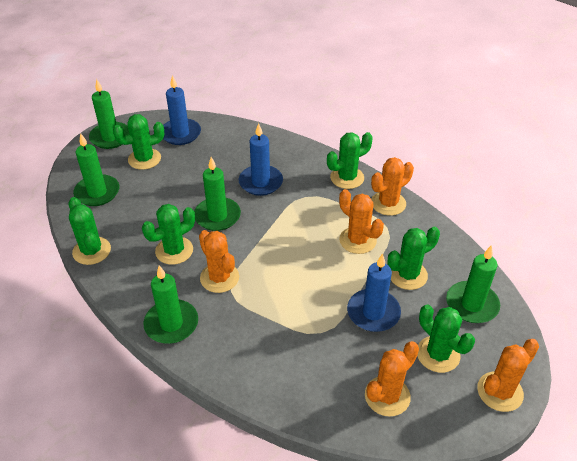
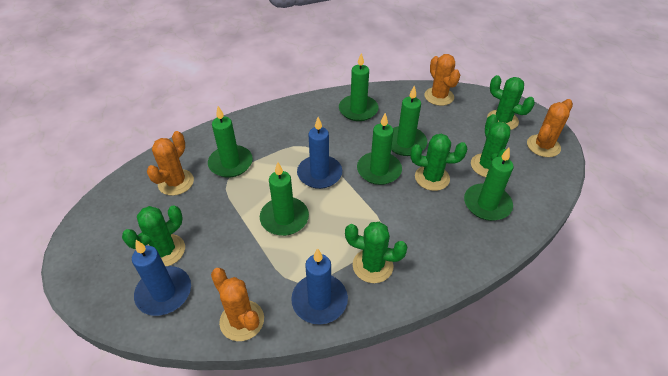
green cactus: [68,197,111,265] [113,114,164,170] [142,204,195,265] [327,132,373,189] [388,227,440,290] [417,305,475,373] = 6 -> [122,205,185,266] [345,222,408,283] [411,134,467,191] [471,114,511,177] [487,75,535,130] = 5
green candle: [73,133,119,206] [89,79,129,149] [143,265,198,344] [194,157,241,231] [446,245,500,323] = 5 -> [208,106,253,177] [260,162,309,236] [339,53,378,121] [357,113,402,185] [391,85,427,156] [464,148,514,221] = 6
orange cactus: [199,230,239,293] [339,189,384,254] [365,341,419,417] [371,157,414,216] [477,339,539,412] = 5 -> [147,131,194,196] [211,268,264,341] [424,54,460,106] [527,99,573,157] = 4

